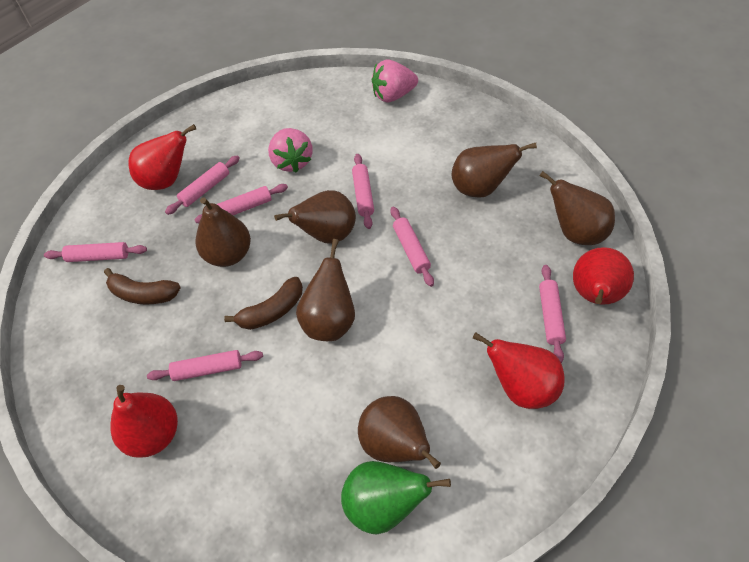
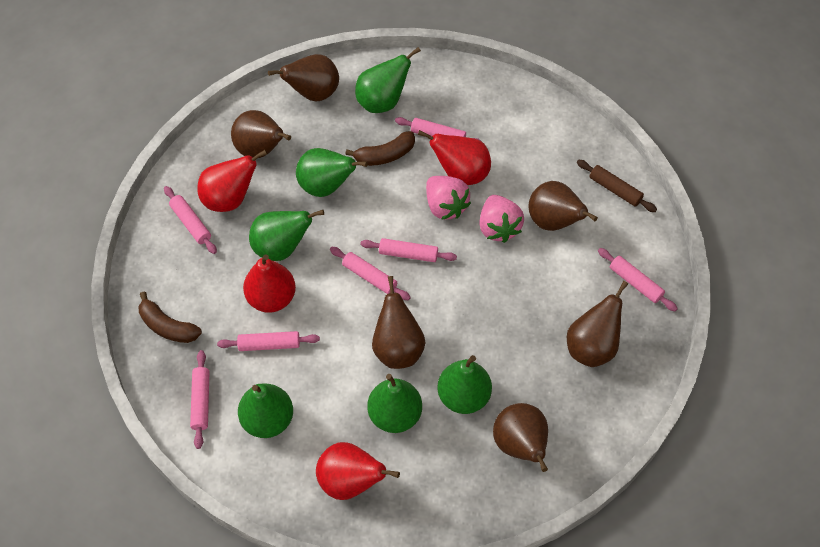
brown rolling pin: none = 0 -> [577,160,657,212] = 1
green pear: [341,461,451,534] = 1 -> [238,383,293,438] [249,210,324,261] [296,148,368,197] [355,47,421,113] [368,374,422,433] [437,355,492,414] = 6

